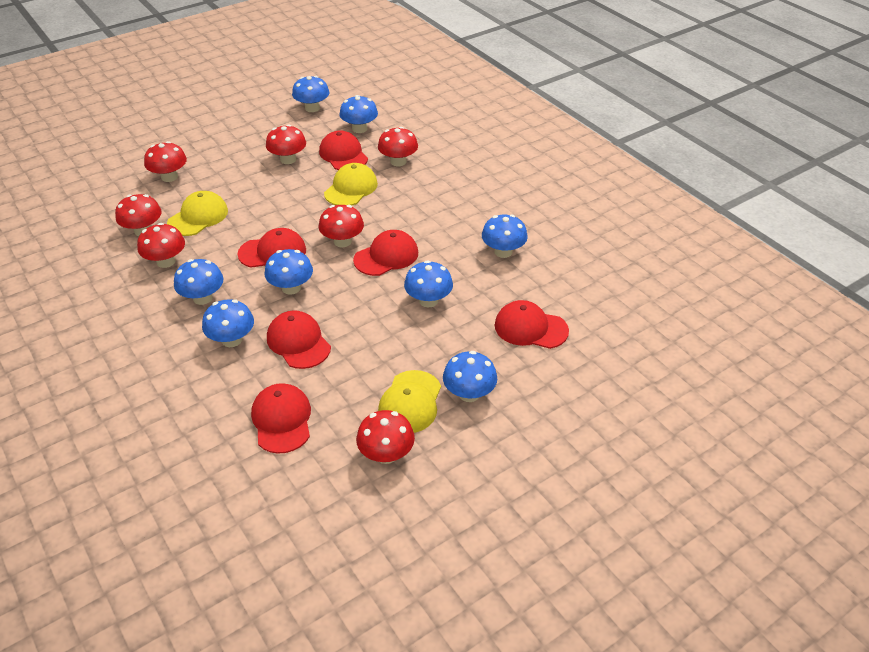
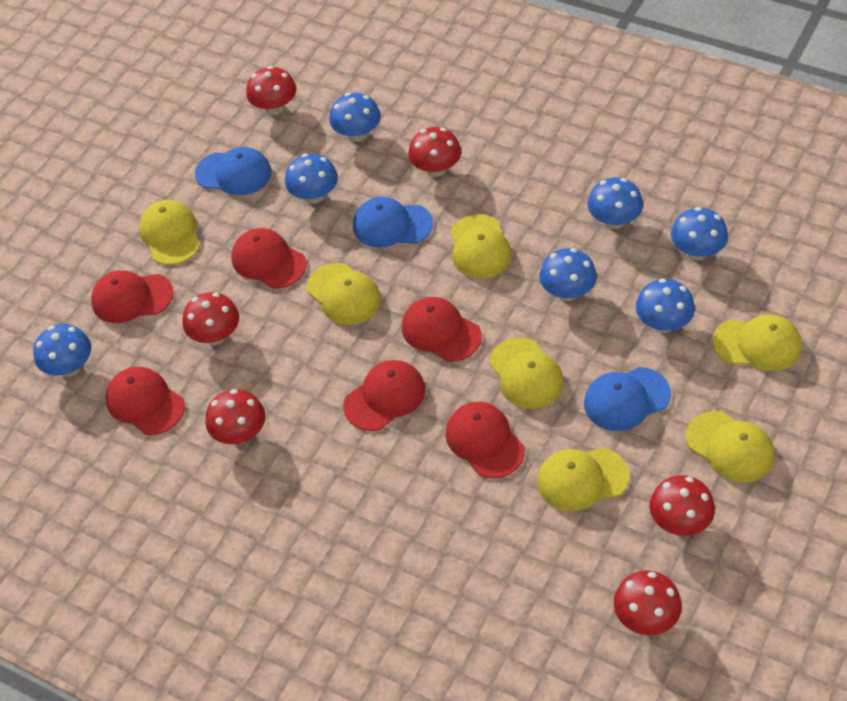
blue cap: none = 0 -> [195,147,272,195] [353,197,433,248] [584,367,671,431] = 3
blue mushroom: [174,259,224,305] [202,299,254,347] [265,249,313,295] [292,76,329,112] [340,95,378,133] [404,260,453,307] [443,351,497,402] [482,215,528,258] = 8 -> [33,324,91,377] [285,153,338,204] [329,93,381,142] [539,248,597,301] [588,177,643,229] [636,278,695,333] [671,207,728,260] = 7
red mushroom: [115,194,162,236] [137,223,185,268] [144,141,187,182] [266,125,306,164] [319,205,364,247] [356,410,415,464] [378,127,418,166] = 7 -> [182,292,239,345] [205,389,265,444] [246,66,297,115] [408,127,461,177] [614,570,682,635] [649,475,715,536] = 6
yellow cap: [167,191,228,236] [324,163,378,206] [378,370,441,433] = 3 -> [139,200,200,265] [307,263,381,325] [451,214,512,279] [489,338,564,409] [537,448,630,512] [686,411,774,483] [712,314,802,371] = 7

